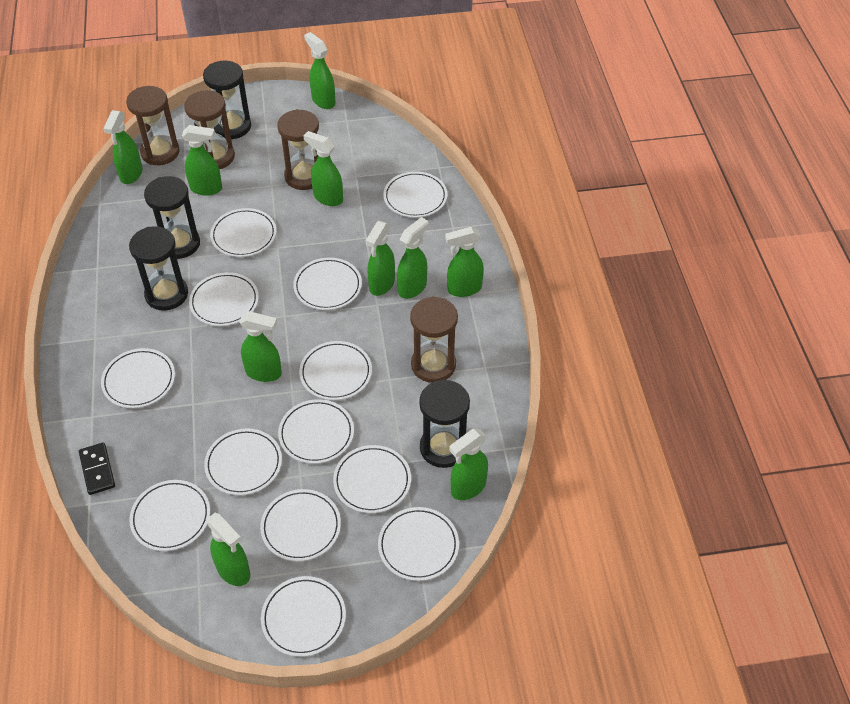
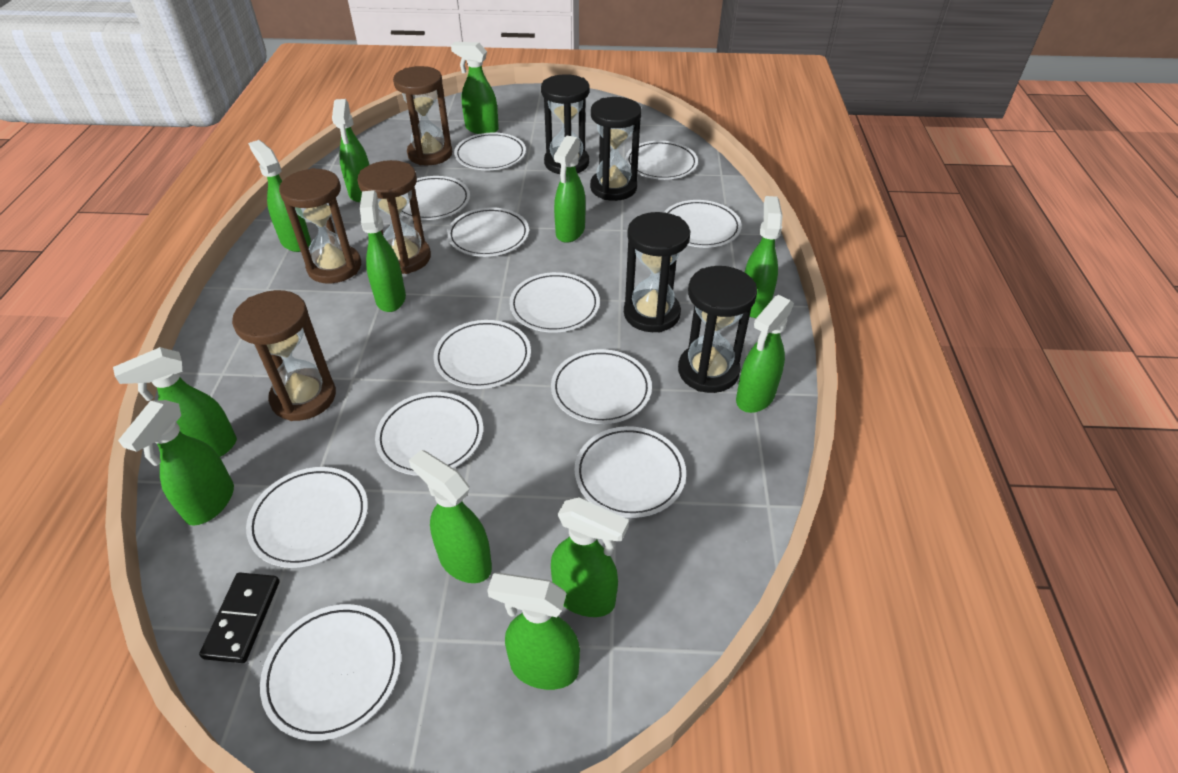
green spray bottle: [103,110,143,184] [182,125,222,196] [206,513,250,586] [239,311,282,382] [304,32,336,109] [304,131,343,206] [366,221,395,296] [397,217,428,299] [445,227,484,297] [449,429,488,500] = 10 -> [113,347,237,457] [118,400,234,526] [248,140,311,252] [332,99,369,202] [360,190,406,312] [409,450,492,583] [451,42,499,134] [487,572,580,690] [551,497,629,617] [554,136,586,243] [736,295,794,413] [745,196,783,318] = 12
white plate: [101,348,175,408] [129,480,210,551] [189,272,259,326] [204,429,282,495] [210,208,276,257] [260,489,341,561] [261,576,346,657] [278,399,354,464] [293,258,362,310] [299,341,372,400] [333,445,411,513] [378,507,459,581] [383,171,447,218] = 13 -> [246,467,368,568] [260,604,401,741] [375,392,483,476] [401,176,470,220] [434,320,531,389] [447,207,529,257] [454,132,526,170] [509,272,600,333] [551,349,652,424] [574,426,686,518] [625,141,698,180] [664,200,742,248] = 12

